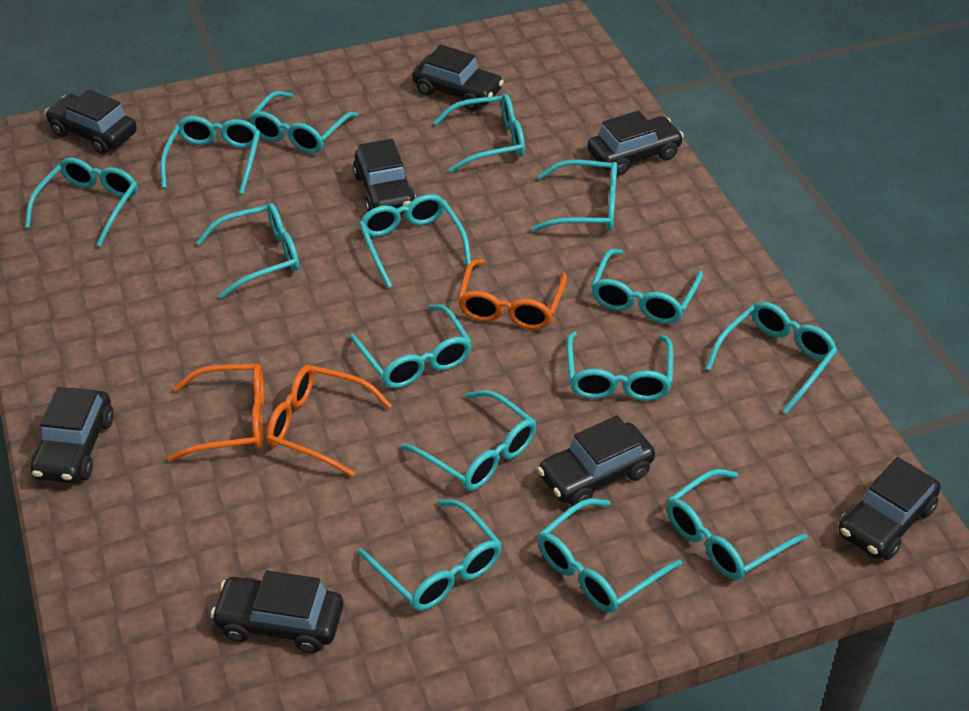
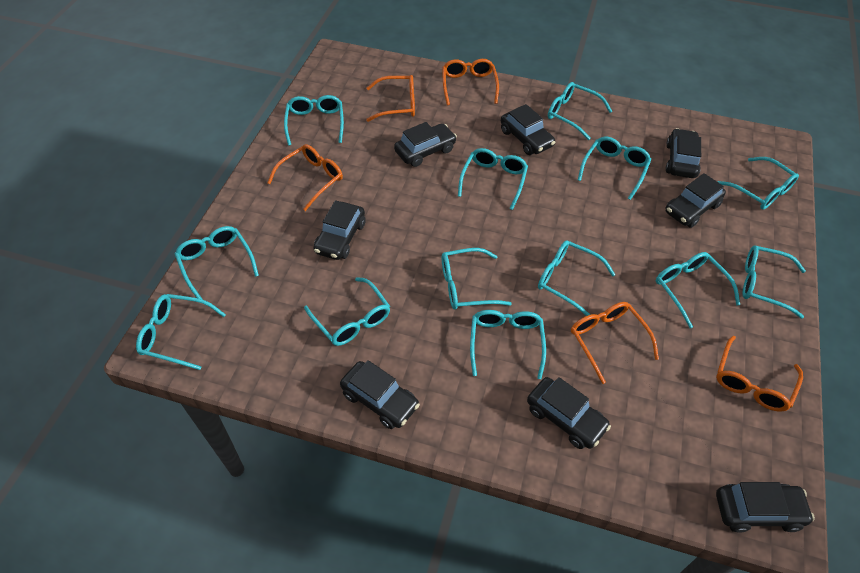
orange glasses: [168,364,264,462] [266,365,392,477] [458,259,567,330] = 3 -> [267,144,343,211] [366,75,415,122] [442,59,499,106] [571,302,659,384] [716,336,803,412] = 5
turquoise glasses: [25,157,137,247] [160,116,260,194] [196,203,299,299] [249,91,358,154] [349,304,472,388] [357,499,502,611] [359,194,471,288] [401,390,536,491] [434,94,525,173] [531,160,617,232] [538,499,682,613] [567,332,673,401] [591,249,703,324] [667,469,808,580] [705,302,838,414] = 15 -> [136,294,226,370] [175,226,259,299] [284,95,344,146] [304,277,390,346] [442,248,512,310] [458,148,528,210] [470,310,546,379] [538,240,615,316] [548,82,612,140] [578,137,651,200] [656,252,740,328] [717,157,799,210] [742,245,806,319] = 13

